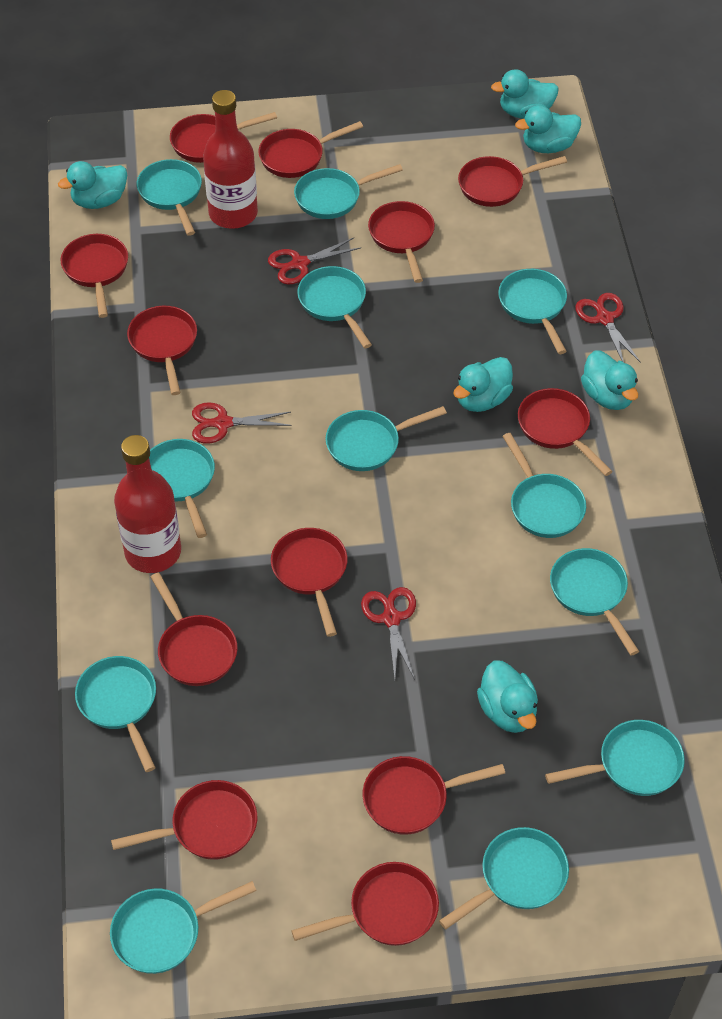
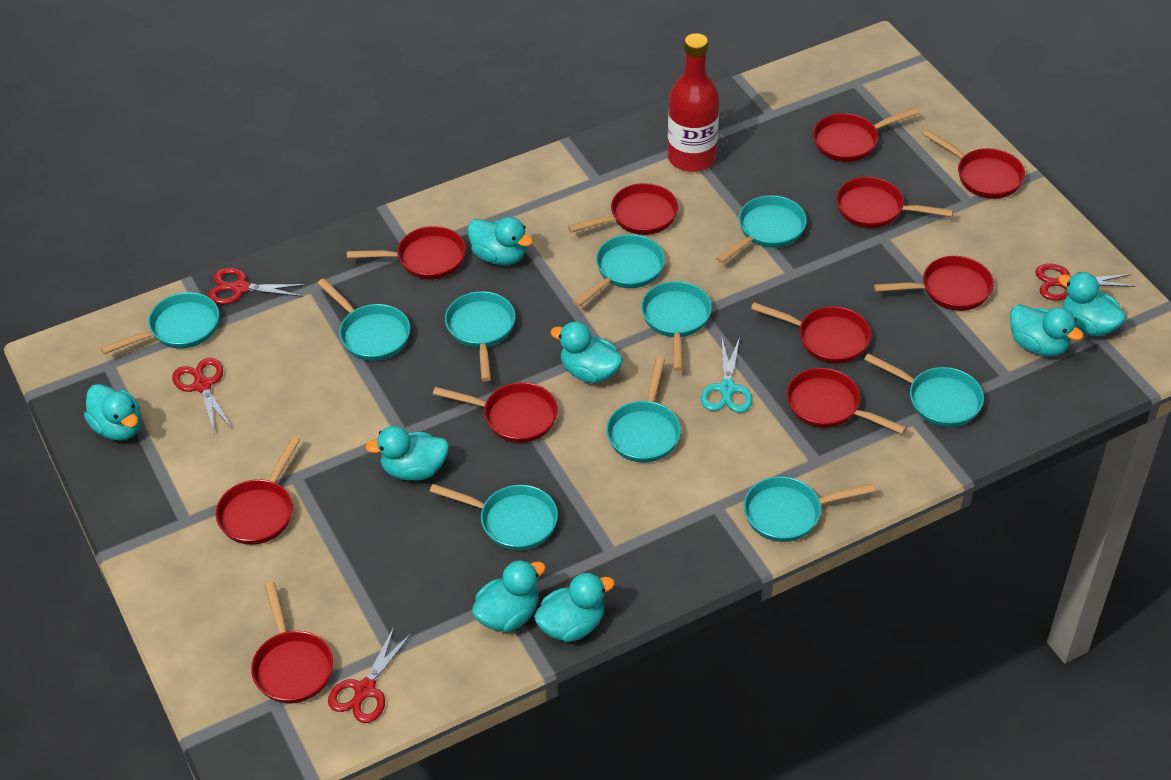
red bottle: [114,435,181,573] [203,90,258,229] = 2 -> [668,33,719,172] = 1
red pan: [61,234,128,318] [111,780,257,860] [127,306,197,395] [151,572,238,686] [170,112,277,163] [259,121,363,178] [271,528,348,637] [291,862,439,946] [362,756,505,835] [368,201,435,283] [458,156,567,207] [518,388,613,476] = 12 -> [216,436,301,545] [251,582,333,704] [347,226,466,280] [433,382,558,443] [568,183,678,235] [751,302,871,364] [786,368,907,434] [813,108,919,162] [836,177,953,228] [874,256,994,311] [923,129,1025,199] = 11
turquoise duck: [58,161,127,209] [453,357,513,412] [477,660,538,733] [491,69,559,119] [515,105,581,153] [581,350,638,410] = 6 -> [84,384,141,441] [365,426,449,481] [468,217,533,265] [472,559,546,632] [534,573,615,642] [550,322,623,383] [1010,304,1084,356] [1058,272,1126,336] = 8
turquoise pan: [75,656,156,772] [110,881,257,974] [137,159,202,236] [149,439,215,538] [294,164,403,219] [297,266,372,348] [325,406,447,471] [439,827,569,929] [498,269,567,354] [502,433,586,538] [545,720,685,796] [550,548,639,655] = 12 -> [101,292,219,354] [317,278,410,361] [429,484,558,550] [445,291,515,381] [573,234,665,307] [606,357,681,463] [641,281,712,371] [716,195,807,263] [744,476,875,542] [864,353,984,427] = 10
turquoise scissors: none = 0 -> [701,337,753,413] = 1

